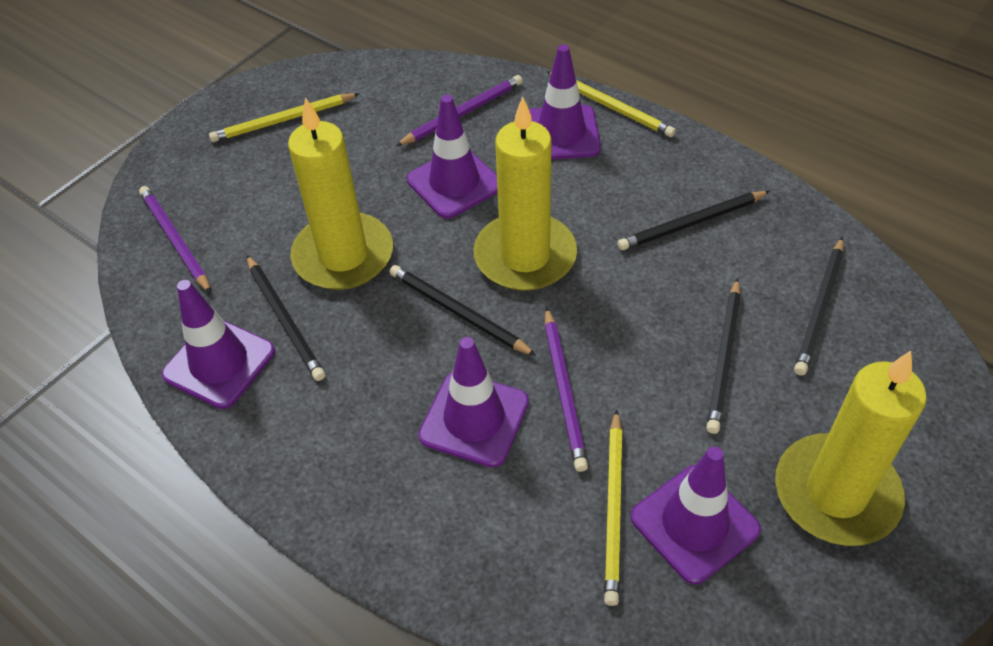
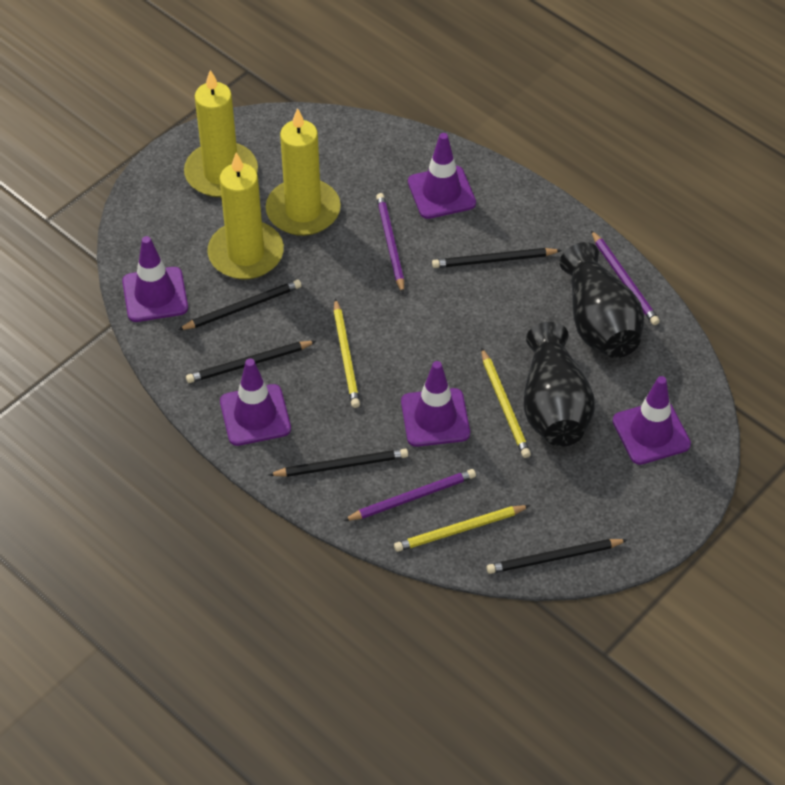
black vase: none = 0 -> [524,322,595,447] [560,242,644,358] = 2

